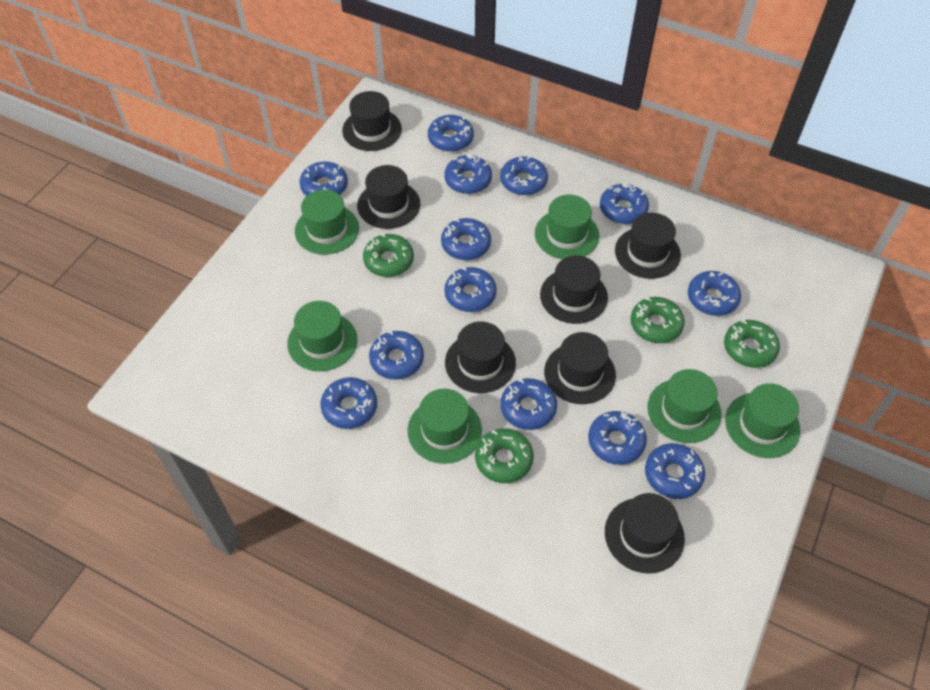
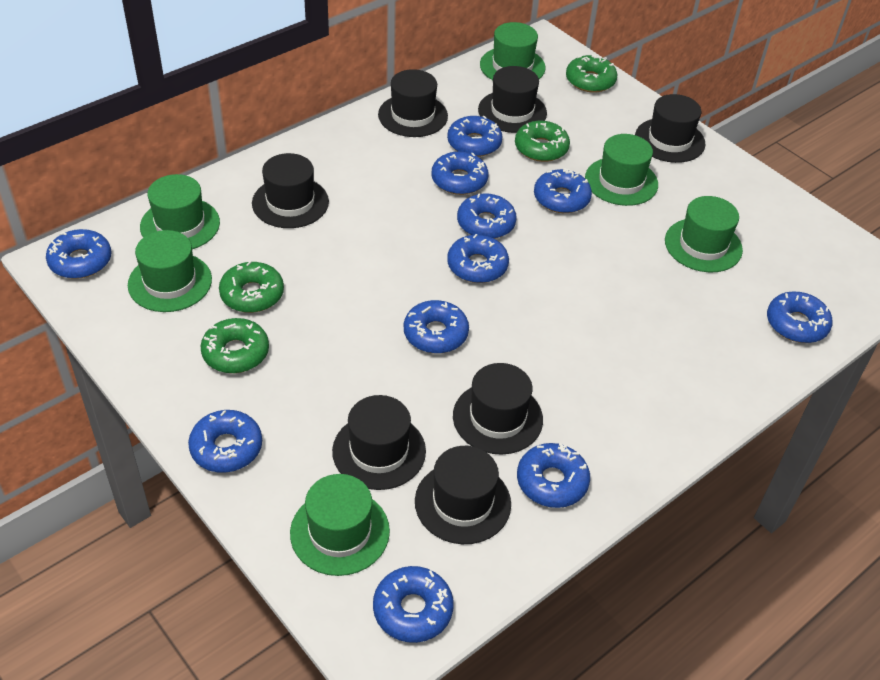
blue donut: [299,161,348,196] [320,377,377,429] [369,331,424,380] [428,115,474,152] [441,218,491,260] [444,154,492,194] [444,267,497,312] [500,156,548,195] [501,378,557,430] [588,411,647,465] [600,183,649,224] [645,443,705,499] [688,271,741,316] = 13 -> [46,229,111,279] [188,410,262,473] [373,566,454,643] [404,300,469,353] [431,151,488,195] [447,116,503,157] [447,234,509,283] [457,193,517,239] [517,443,590,508] [534,168,592,213] [767,292,832,343] = 11

